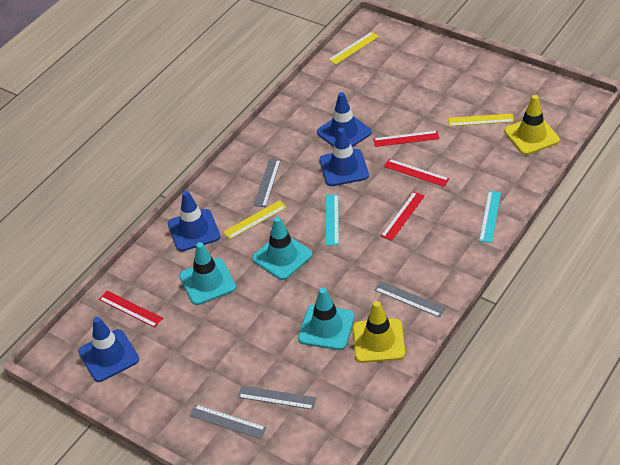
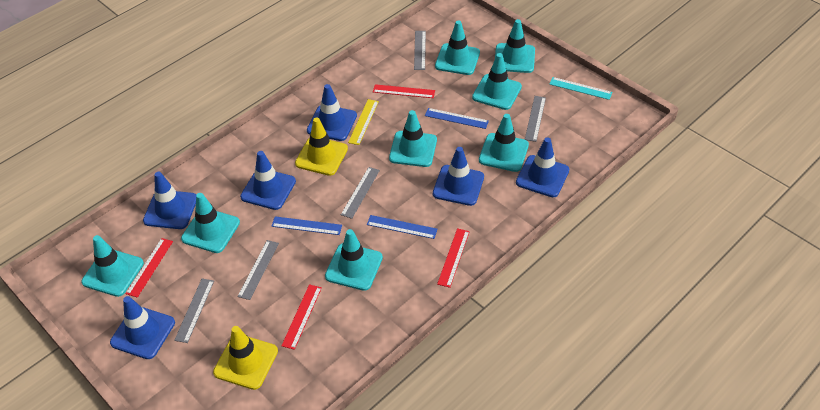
blue ruler: none = 0 -> [272,216,342,235] [367,215,437,239] [425,108,489,129] = 3
blue traffic cone: [78,317,139,382] [168,191,220,251] [317,92,372,147] [319,128,369,186] = 4 -> [110,296,175,359] [143,172,196,229] [240,151,296,210] [307,84,357,141] [433,147,484,206] [516,137,569,197] = 6
grey ruler: [189,405,266,439] [238,386,316,410] [254,159,281,207] [375,281,446,317] = 4 -> [174,279,214,343] [237,240,279,300] [341,167,380,219] [414,31,426,70] [525,96,546,142] = 5
turquoise ruler: [326,194,339,246] [479,191,501,243] = 2 -> [549,77,612,100] = 1
turquoise traffic cone: [179,242,236,305] [252,217,312,280] [298,288,355,350] = 3 -> [81,235,144,297] [181,193,240,253] [325,229,383,291] [389,110,437,167] [435,21,480,75] [472,53,522,110] [479,114,529,172] [495,19,535,73] = 8
yellow ruler: [223,200,287,239] [328,32,379,65] [448,114,514,126] = 3 -> [348,99,379,145] = 1

